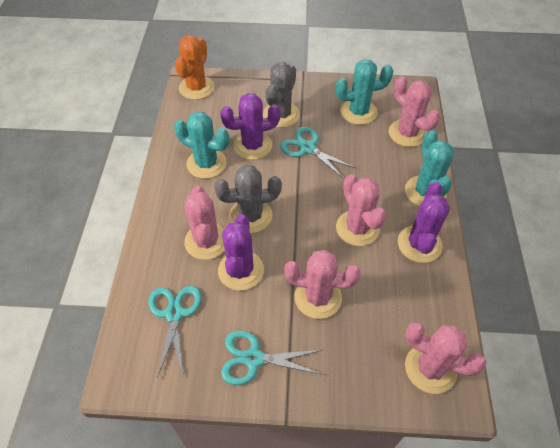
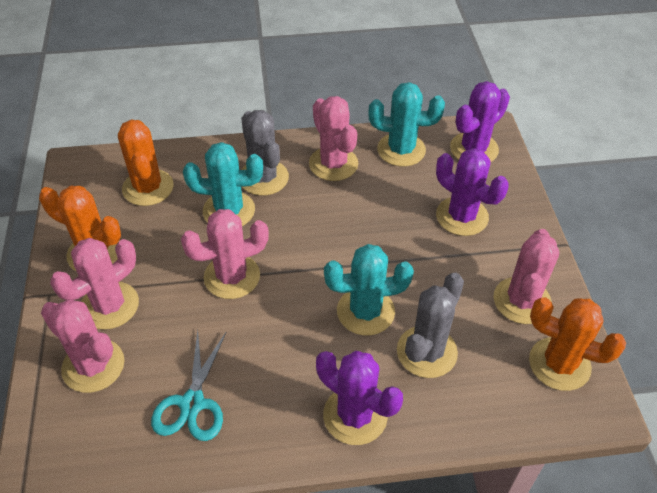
orange cactus: [175,35,214,100] = 1 -> [39,186,121,272] [118,120,174,206] [529,297,626,391] = 3
turquoise scissors: [148,286,201,378] [221,330,322,385] [280,127,355,179] = 3 -> [151,330,227,441] = 1

